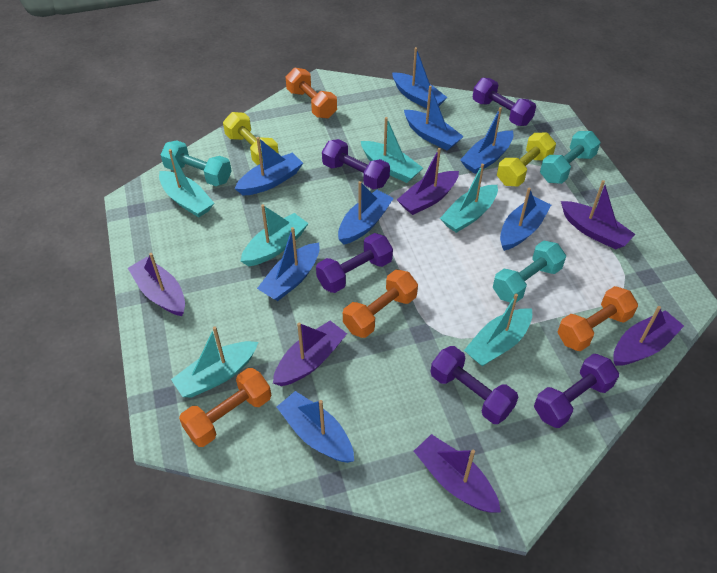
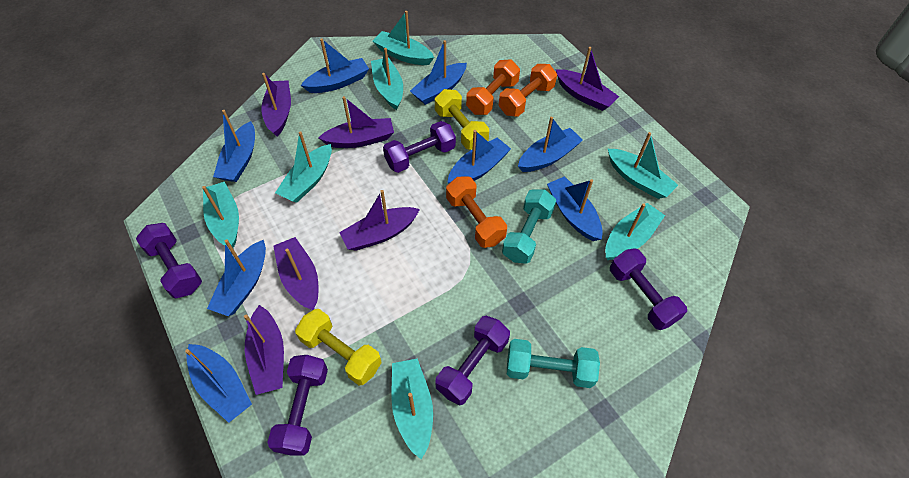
orange dumbbell: [179,368,271,447] [286,68,337,118] [343,269,418,338] [557,286,638,351] = 4 -> [446,176,507,248] [466,59,520,115] [499,64,557,117] = 3
turquoise boat: [159,149,214,217] [171,327,258,397] [241,204,309,266] [361,117,423,183] [440,164,498,233] [464,294,532,366] = 6 -> [202,182,239,248] [275,131,332,203] [371,48,403,110] [373,11,434,65] [392,359,433,459] [605,203,665,260] [608,132,678,199] = 7
turquoise dumbbell: [160,140,232,186] [493,241,566,303] [540,131,600,184] = 3 -> [502,189,556,264] [507,339,600,388] = 2

